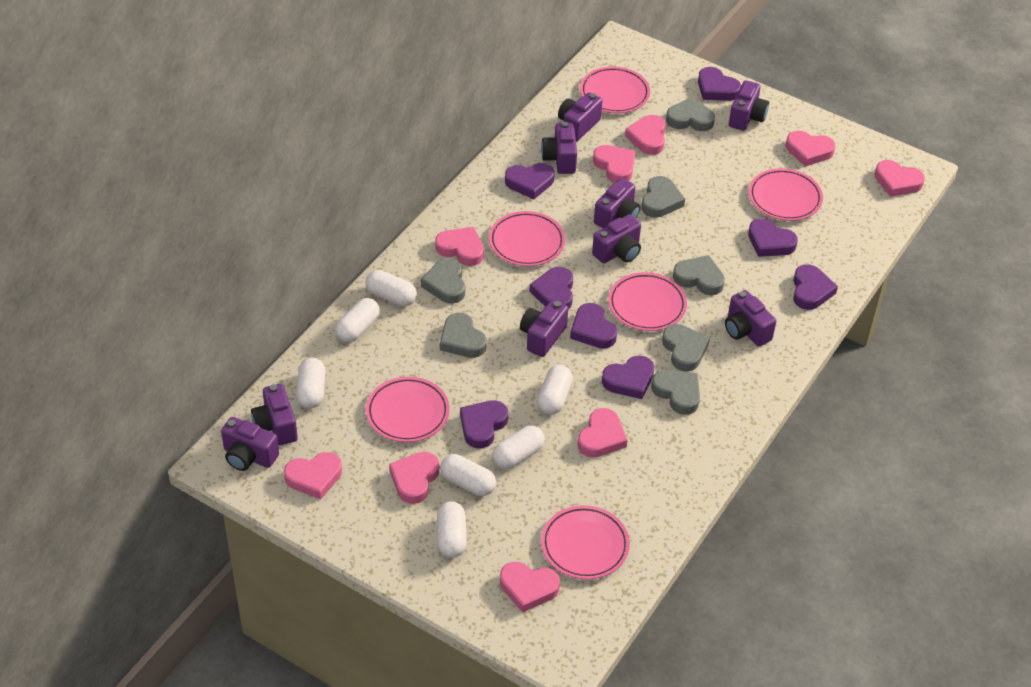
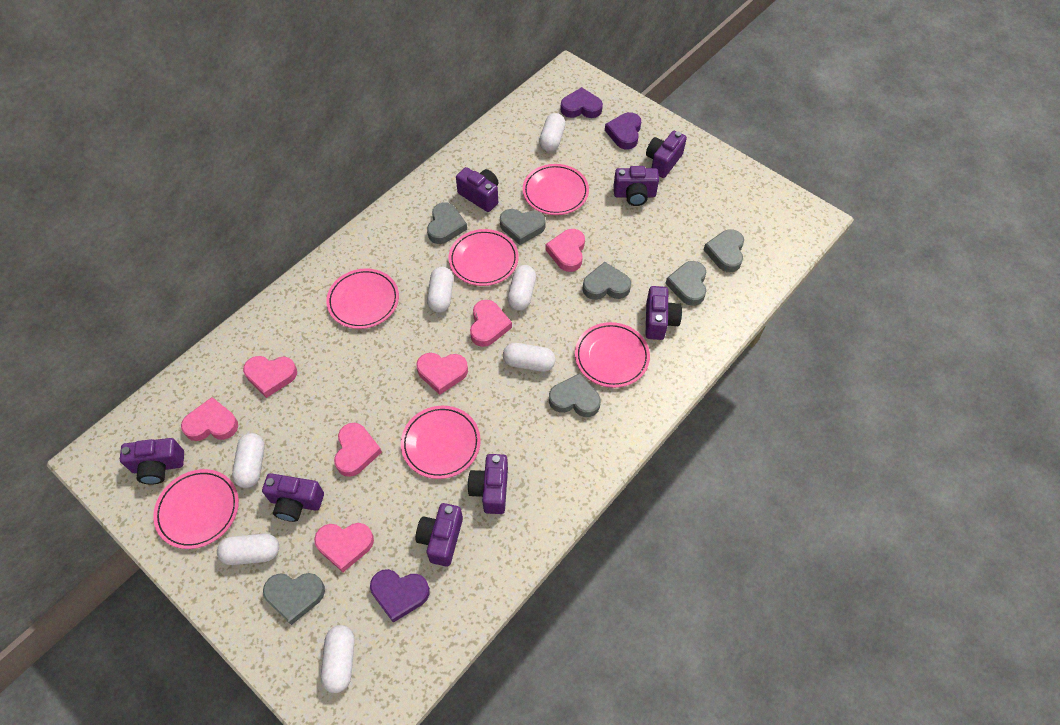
pink heart: [284,452,342,499] [389,452,440,504] [435,227,484,266] [500,562,560,613] [578,408,627,457] [593,145,635,183] [625,115,666,155] [786,131,835,167] [875,160,925,197] = 9 -> [181,397,238,441] [243,356,297,398] [314,523,374,572] [334,423,382,477] [416,353,468,395] [470,300,512,347] [545,229,585,272] = 7
purple camera: [221,417,279,471] [251,384,298,445] [520,300,568,357] [541,122,577,174] [558,92,602,142] [592,214,641,263] [594,178,640,228] [725,290,776,347] [729,80,769,131] = 9 -> [120,438,184,485] [262,473,324,522] [416,503,463,566] [456,167,498,212] [468,454,508,514] [614,166,659,206] [646,131,687,178] [646,286,682,340] = 8
purple heart: [460,400,508,449] [505,163,554,199] [529,267,573,310] [570,303,617,349] [602,355,655,399] [698,67,741,101] [748,218,798,257] [793,264,838,310] = 8 -> [370,569,430,623] [560,87,603,118] [605,112,641,149] = 3

